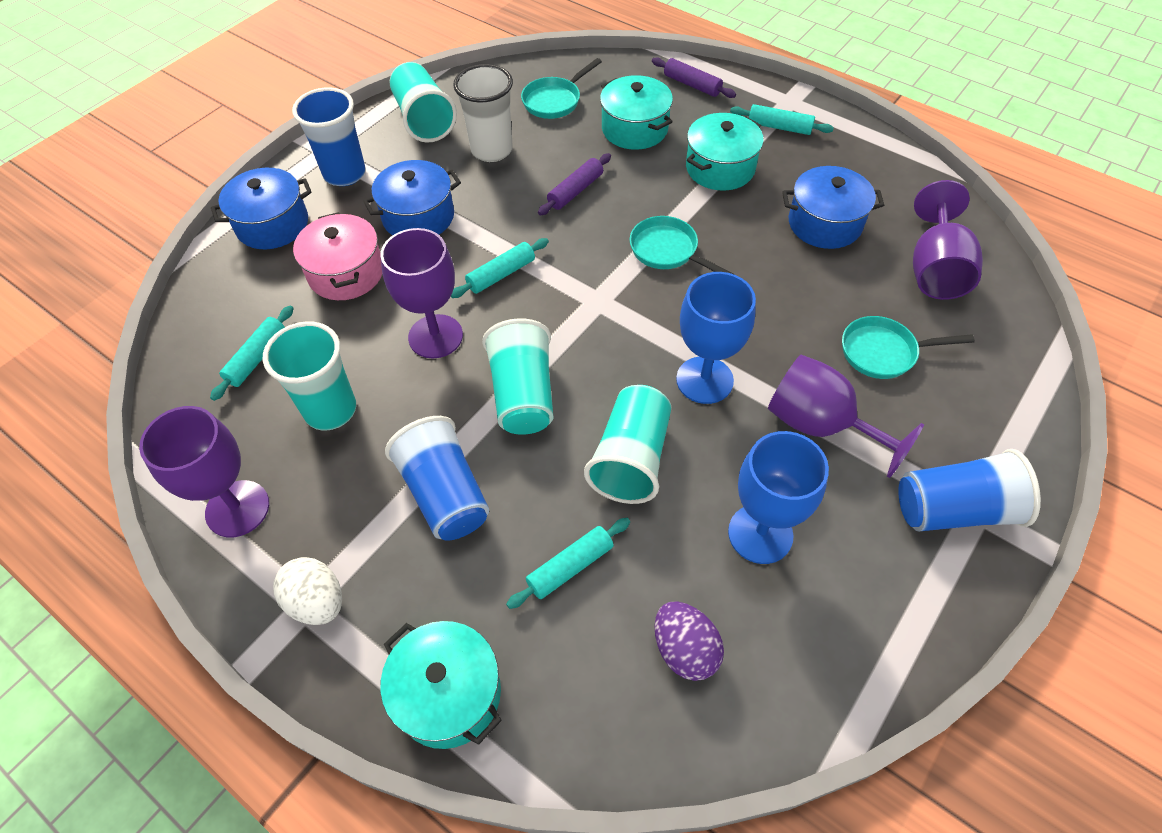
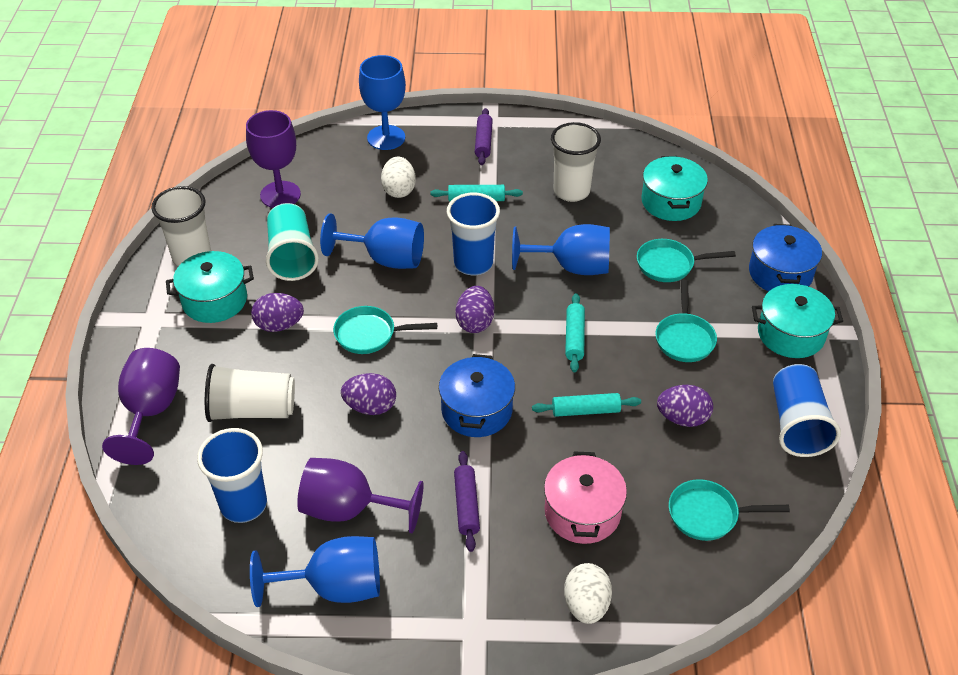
blue goblet: [676,272,756,404] [728,431,829,564] = 2 -> [250,536,380,607] [320,213,424,269] [359,55,406,150] [512,224,610,275] = 4
blue pot: [211,168,312,249] [363,160,461,236] [782,166,884,249] = 3 -> [439,354,515,437] [749,224,822,291] = 2
purple egg: [654,601,724,681] = 1 -> [251,293,304,332] [341,373,396,415] [455,286,494,333] [657,385,713,427] = 4
purple goblet: [139,406,269,537] [380,228,463,359] [768,355,924,478] [913,180,983,300] = 4 -> [102,348,180,465] [246,110,301,208] [297,458,424,533] = 3
turquoise cup: [263,321,356,430] [390,62,457,143] [482,318,553,435] [584,385,672,504] = 4 -> [266,203,319,281] = 1
turquoise pan: [521,58,602,119] [630,216,735,275] [842,316,975,379] = 3 -> [333,306,437,354] [637,239,736,282] [655,280,717,362] [669,479,790,541] = 4
turquoise rolling pin: [210,306,294,401] [451,238,549,298] [506,518,630,609] [730,104,834,135] = 4 -> [430,185,523,201] [532,393,641,417] [565,293,585,372] = 3
white cup: [453,64,513,162] = 1 -> [151,186,211,266] [205,364,295,422] [551,122,601,202] = 3
white egg: [273,557,342,625] = 1 -> [381,157,416,198] [564,563,612,624] = 2

